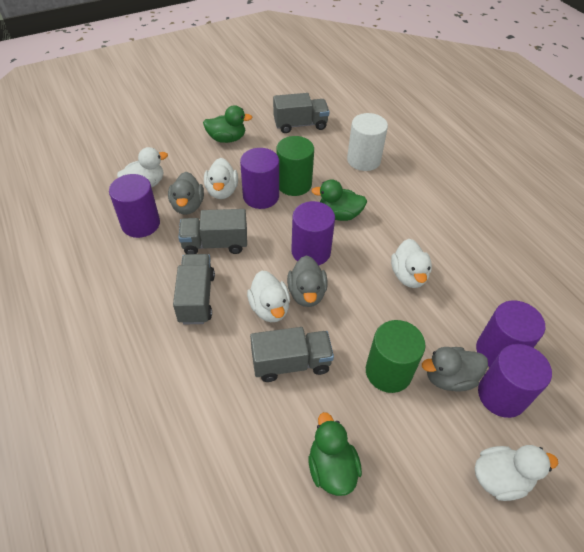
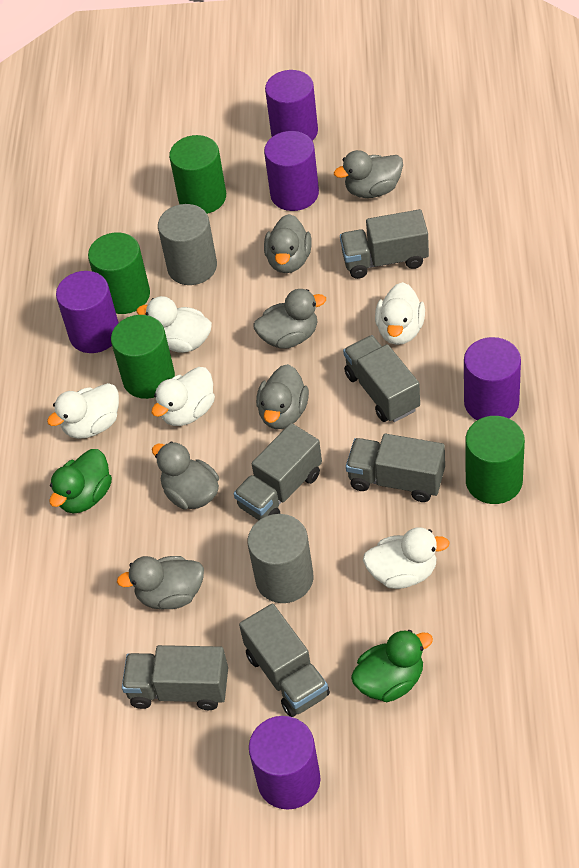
green cylinder: [276,136,314,196] [366,320,426,393] = 2 -> [88,232,150,314] [111,315,175,399] [169,135,226,214] [465,416,525,504] = 4
green duck: [203,105,252,143] [309,412,362,496] [311,179,367,221] = 3 -> [49,449,112,514] [351,630,433,702] = 2
grey cylinder: none = 0 -> [158,204,217,285] [248,514,314,603] = 2
grey duck: [168,172,204,215] [287,255,328,307] [422,347,488,392] = 3 -> [117,556,204,609] [152,442,219,510] [253,289,326,349] [256,364,309,429] [264,214,312,273] [334,150,403,198] = 6
grey truck: [173,254,215,324] [178,209,247,254] [250,327,334,382] [273,93,330,133] = 4 -> [122,645,228,710] [234,423,322,520] [239,604,330,717] [340,209,429,279] [343,335,420,422] [346,434,445,502] = 6
white cylinder: [347,113,388,171] = 1 -> none = 0

